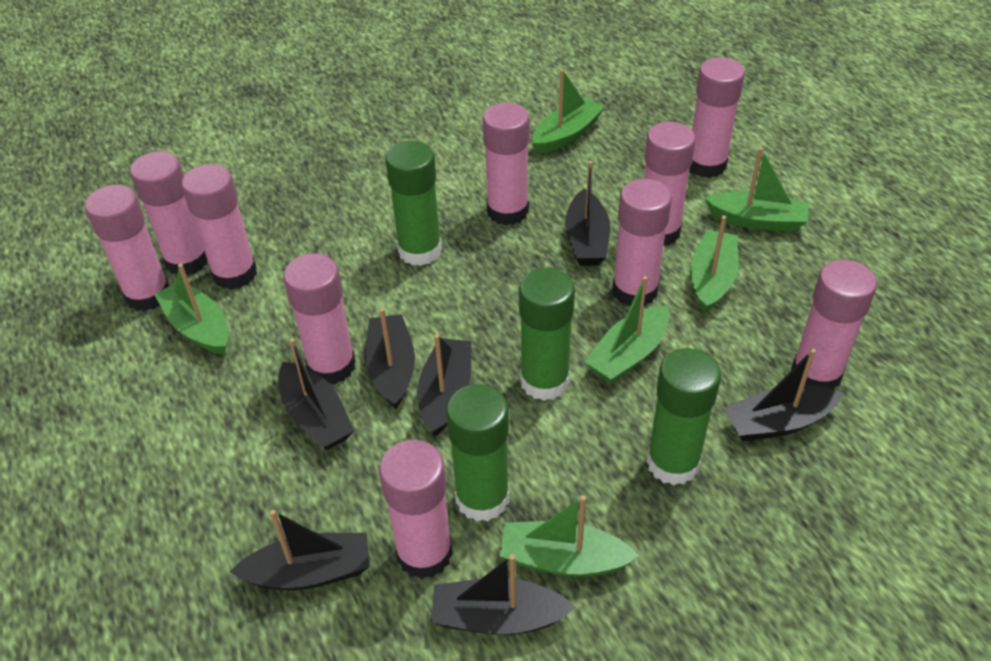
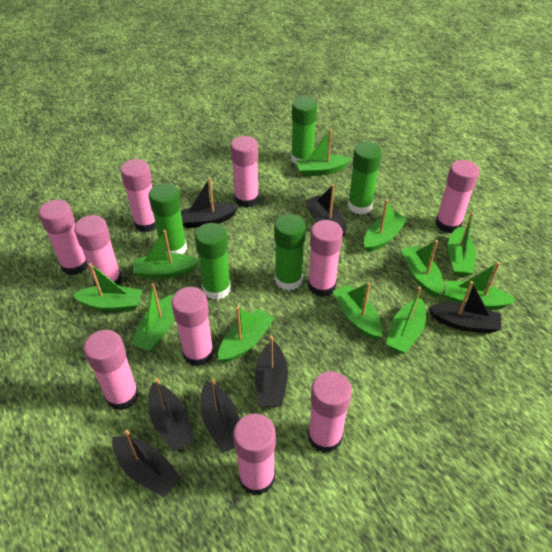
green boat: [154,264,229,355] [499,495,639,577] [533,69,605,154] [584,276,669,384] [690,216,739,313] [704,147,809,232] = 6 -> [72,263,142,312] [131,283,174,351] [133,230,199,278] [218,307,275,363] [296,129,351,176] [333,282,382,340] [364,199,408,252] [386,287,426,354] [401,240,444,298] [445,262,516,310] [448,212,476,277] = 11
green glue stick: [385,141,442,266] [446,384,509,522] [519,268,575,401] [646,348,721,485] = 4 -> [149,183,187,254] [195,223,231,300] [274,214,306,291] [291,97,317,165] [348,142,382,214] = 5

